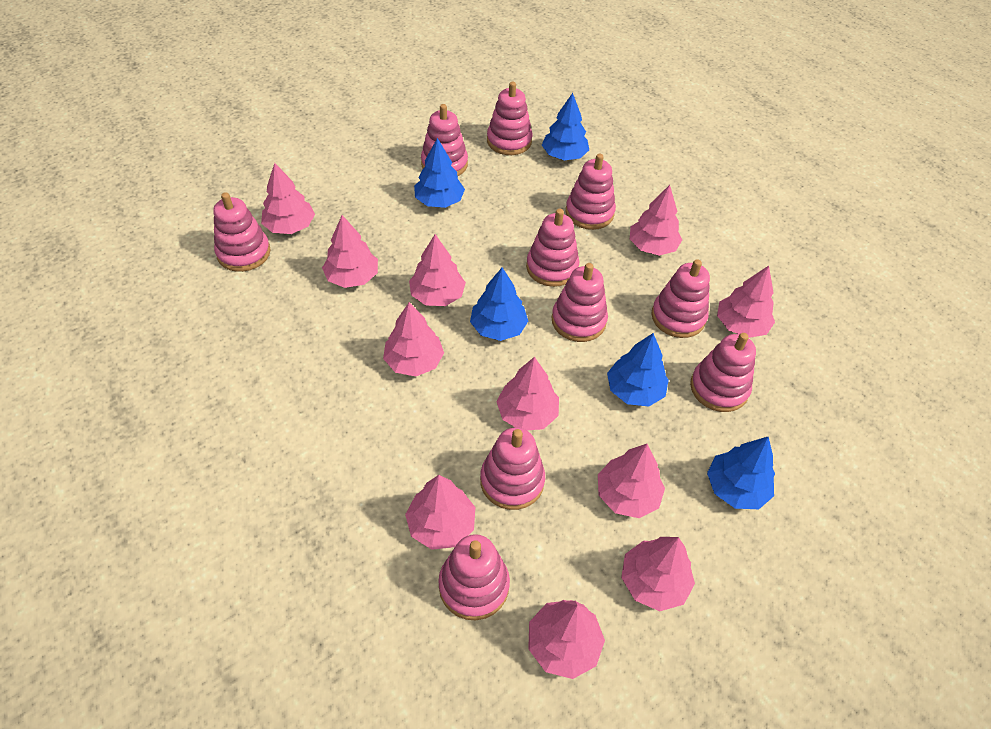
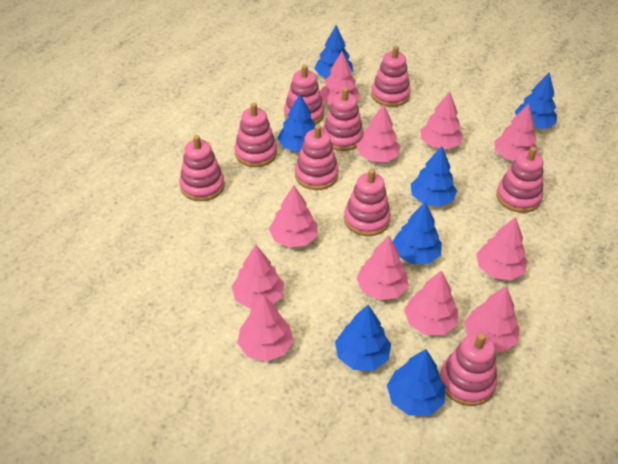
blue tree: [414,138,465,208] [470,268,528,341] [542,93,589,160] [607,333,669,407] [707,437,775,509] = 5 -> [278,94,316,152] [314,25,354,78] [335,305,391,371] [387,349,446,416] [392,202,442,264] [411,146,457,207] [515,73,557,129] = 7
pink stacking toy: [213,192,270,272] [421,104,468,176] [438,534,510,620] [480,427,545,510] [487,82,532,155] [526,209,579,287] [552,263,608,342] [566,153,616,230] [651,259,710,338] [690,333,756,412] = 10 -> [179,135,225,201] [235,103,277,167] [284,65,324,124] [295,125,339,190] [322,87,364,151] [344,169,391,236] [371,46,411,107] [440,333,497,406] [496,147,543,213] = 9

